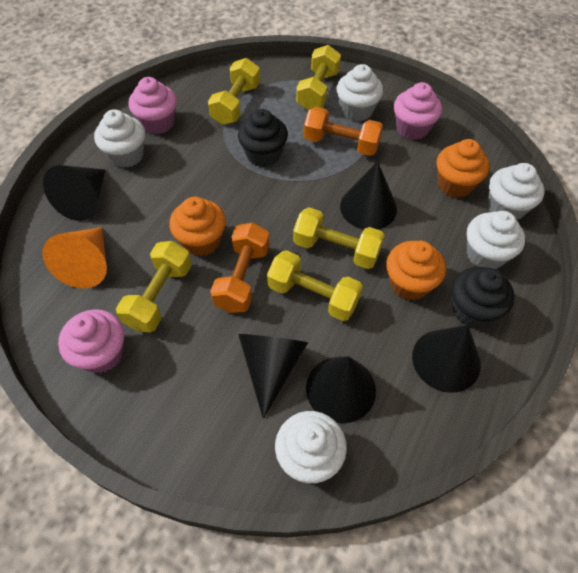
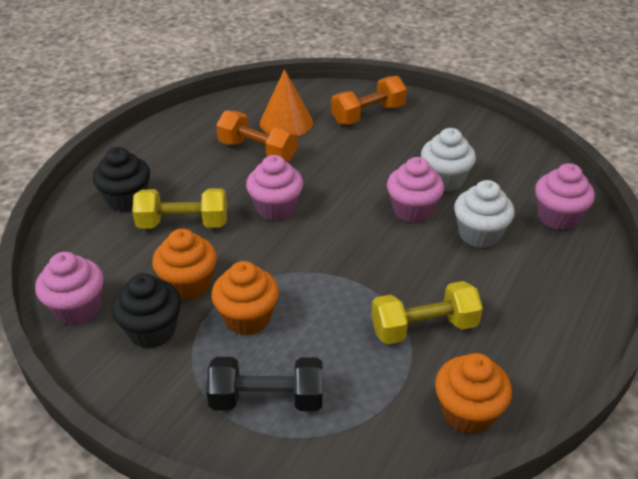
black cone: [43,165,105,221] [238,334,308,419] [306,356,376,423] [340,161,397,229] [412,325,481,393] = 5 -> none = 0
black dumbbell: none = 0 -> [206,357,323,411] = 1
pink cupcake: [58,309,124,373] [129,77,177,134] [394,82,442,140] = 3 -> [35,252,104,325] [246,155,303,221] [387,157,444,223] [535,163,595,230] = 4
white cupcake: [94,109,145,168] [275,411,347,483] [337,64,383,121] [467,211,525,269] [488,163,544,220] = 5 -> [421,128,476,192] [454,180,515,248] = 2
yellow dumbbell: [116,241,192,332] [208,58,260,125] [267,250,363,321] [293,207,385,269] [296,45,341,110] = 5 -> [132,188,227,229] [371,281,483,344] = 2

